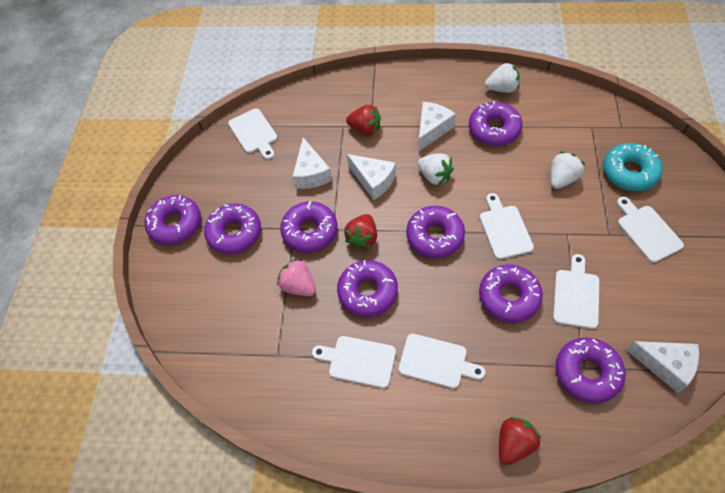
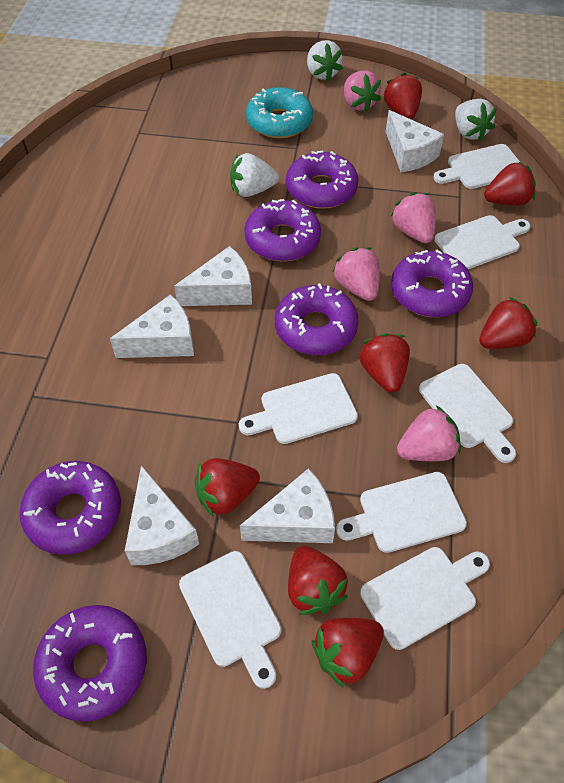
pink strawberry: [277,258,316,296] = 1 -> [333,247,380,301] [344,70,381,112] [390,192,436,243] [397,406,461,461] = 4
purple donut: [144,195,201,245] [204,203,261,255] [280,201,337,253] [337,260,398,317] [406,206,465,258] [469,101,523,146] [479,264,543,323] [556,338,626,404] = 8 -> [19,461,121,555] [33,605,147,722] [244,199,321,262] [275,283,359,355] [286,151,358,209] [391,250,473,317] = 6
red strawberry: [344,214,377,250] [346,105,381,135] [499,417,541,465] = 3 -> [195,458,260,517] [288,546,348,615] [312,618,384,688] [359,333,410,393] [384,73,422,119] [479,297,537,349] [484,161,536,205] = 7
white cheese: [292,138,332,189] [347,154,396,201] [418,102,456,152] [626,341,699,393] = 4 -> [110,294,194,358] [125,465,199,565] [174,246,252,306] [240,468,335,543] [386,110,444,172] = 5
white cutting board: [228,108,278,160] [312,336,396,388] [399,334,485,388] [480,193,534,259] [553,254,599,329] [617,197,684,263] = 6 -> [179,551,281,689] [239,373,358,444] [336,472,467,553] [360,547,490,650] [419,364,516,463] [433,144,521,189] [434,215,531,269] = 7

